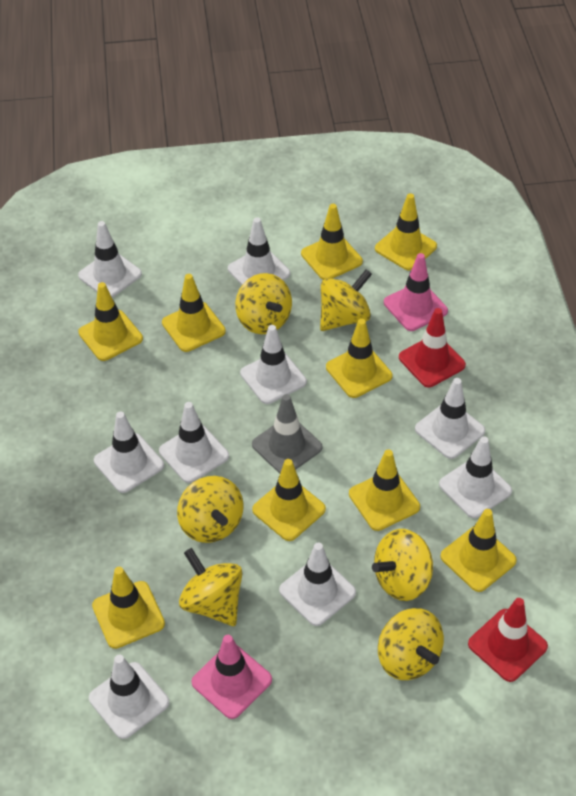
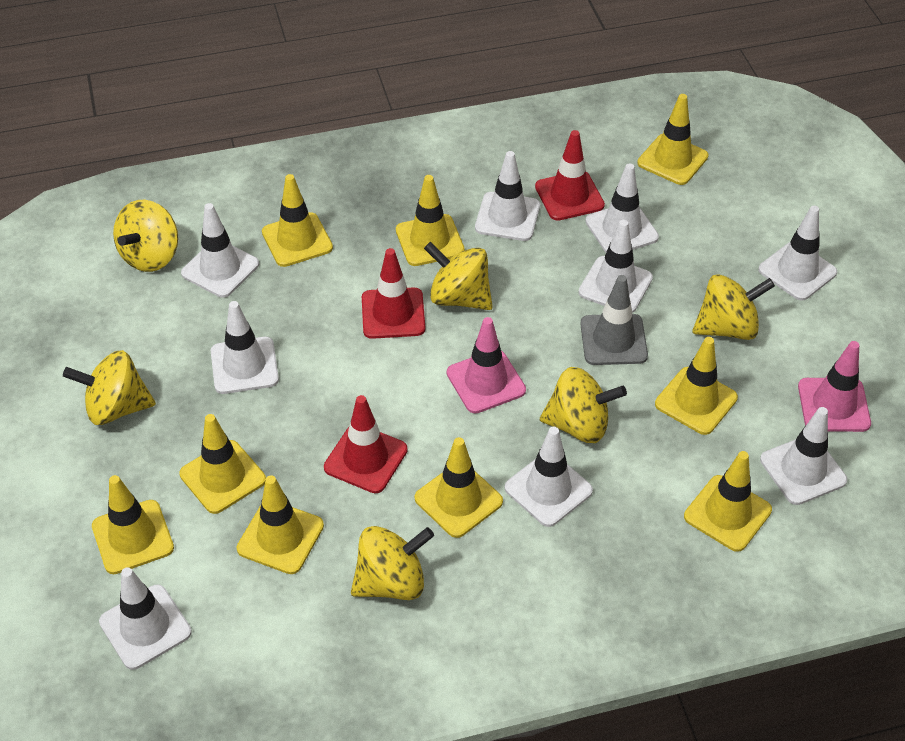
red traffic cone: [399,308,466,387] [468,598,548,682] = 2 -> [324,395,408,493] [362,248,425,339] [535,130,605,221] = 3

